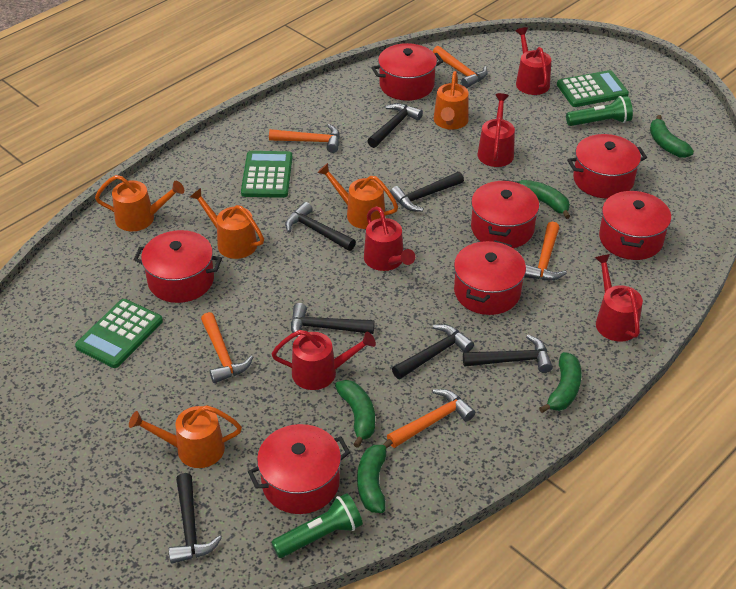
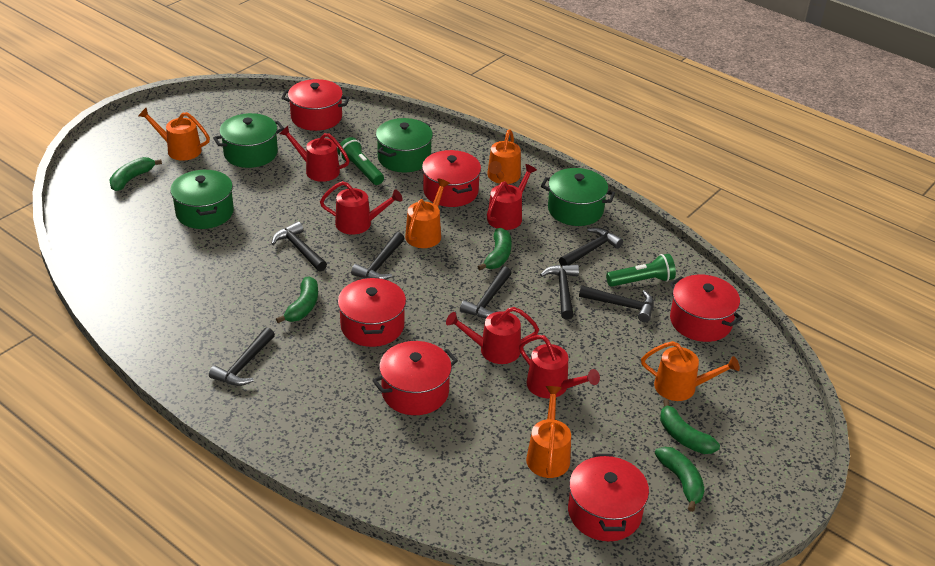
green calculator: [75,299,163,368] [241,151,292,198] [557,70,629,107] = 3 -> none = 0
green pot: none = 0 -> [170,169,234,229] [213,113,284,168] [376,118,433,172] [541,168,615,226] = 4
orange hammer: [201,312,253,383] [269,124,340,153] [387,389,475,448] [433,46,488,88] [525,222,567,281] = 5 -> none = 0
red pot: [133,230,222,303] [248,424,350,514] [371,43,443,101] [454,240,526,315] [471,180,539,248] [567,134,647,198] [599,190,671,260] = 7 -> [281,79,350,131] [338,277,406,347] [372,341,458,415] [422,150,481,207] [568,454,649,541] [669,275,743,342] = 6

